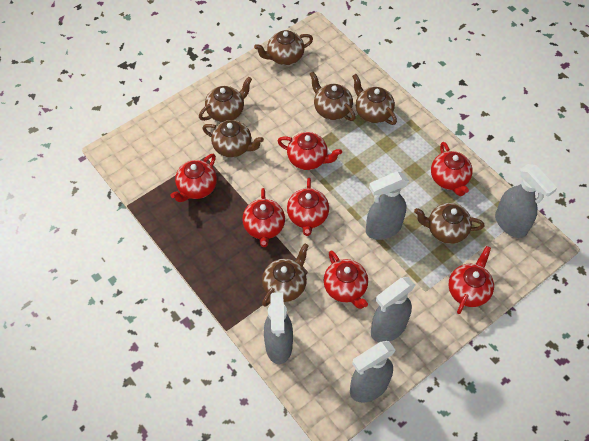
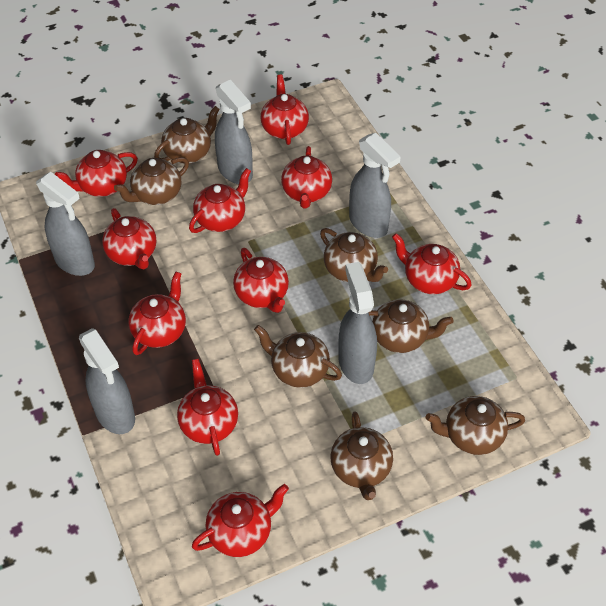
red teapot: [171,154,217,202] [242,188,285,247] [278,132,342,170] [287,178,329,236] [324,250,368,309] [431,142,473,196] [448,246,494,314] = 7 -> [55,150,138,197] [102,208,156,269] [128,272,186,355] [177,359,238,456] [189,168,251,233] [192,484,289,557] [233,248,289,313] [261,75,309,145] [281,146,332,209] [392,233,472,294] = 10

